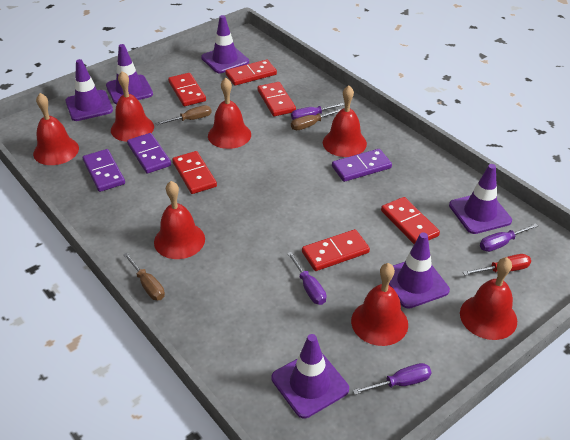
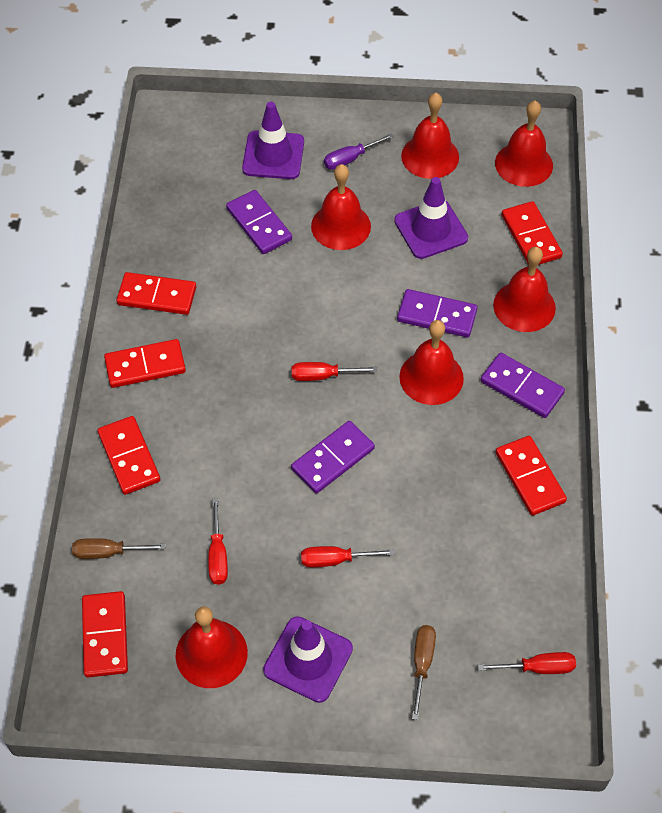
brown screwdriver: [123,253,165,300] [156,105,212,125] [291,109,341,130] = 3 -> [72,538,166,559] [412,625,436,720] = 2
purple domino: [83,149,125,192] [127,133,171,174] [332,149,392,182] = 3 -> [226,190,292,254] [291,421,375,493] [397,289,478,337] [481,353,565,418] = 4
purple screwdriver: [287,252,326,305] [291,103,344,120] [353,363,431,395] [480,223,538,252] = 4 -> [324,133,394,170] = 1
purple traffic cone: [65,59,113,121] [106,44,153,104] [201,15,249,73] [272,334,349,418] [389,232,450,309] [449,164,512,234] = 6 -> [242,102,304,179] [263,616,353,703] [394,177,468,259] = 3
red bell: [33,93,79,165] [111,71,154,142] [154,181,205,259] [208,78,251,149] [323,85,367,157] [351,263,408,346] [460,257,517,340] = 7 -> [176,606,248,688] [311,164,371,250] [399,320,464,405] [401,93,459,179] [493,247,556,332] [495,101,553,187] = 6
red screwdriver: [463,254,531,275] = 1 -> [208,498,228,585] [292,362,378,381] [301,546,395,568] [478,652,576,674] = 4

